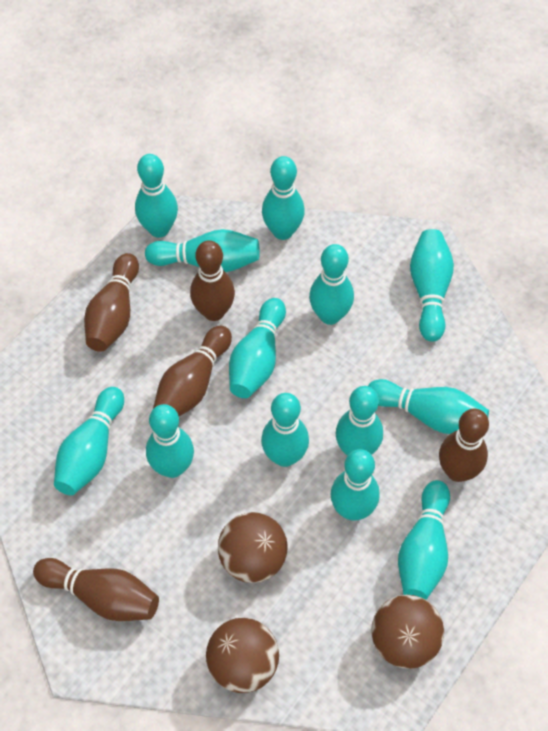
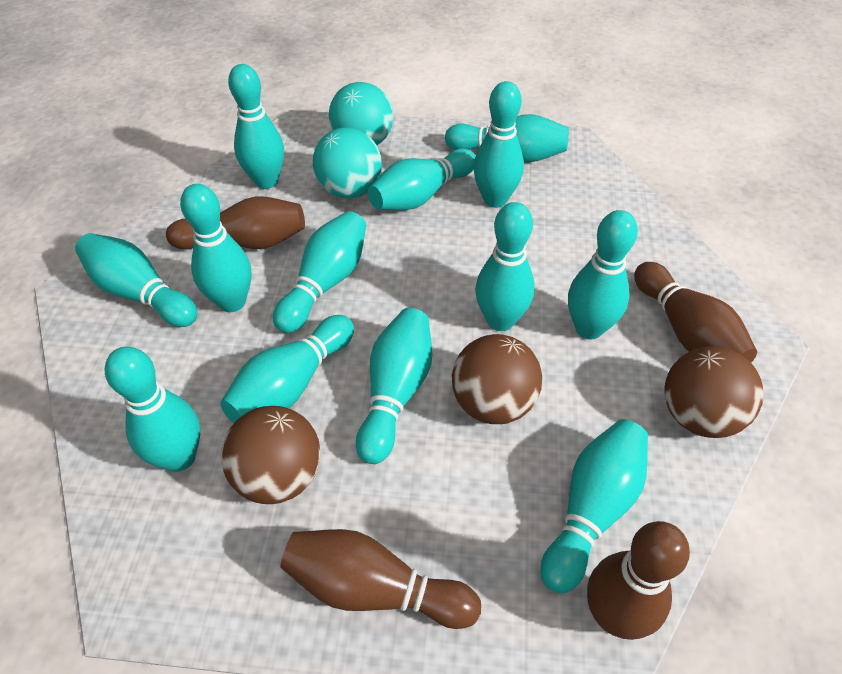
brown bowling pin: [33,558,159,621] [84,253,139,352] [153,326,232,416] [190,240,235,321] [439,409,489,482] = 5 -> [166,196,305,250] [280,529,481,629] [587,521,690,640] [634,262,757,363] = 4
turquoise ball: none = 0 -> [313,127,382,199] [329,82,393,145] = 2

